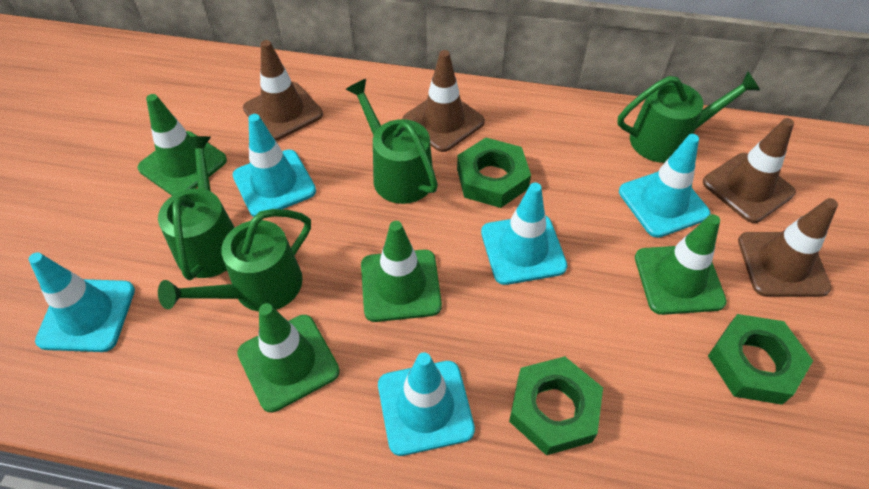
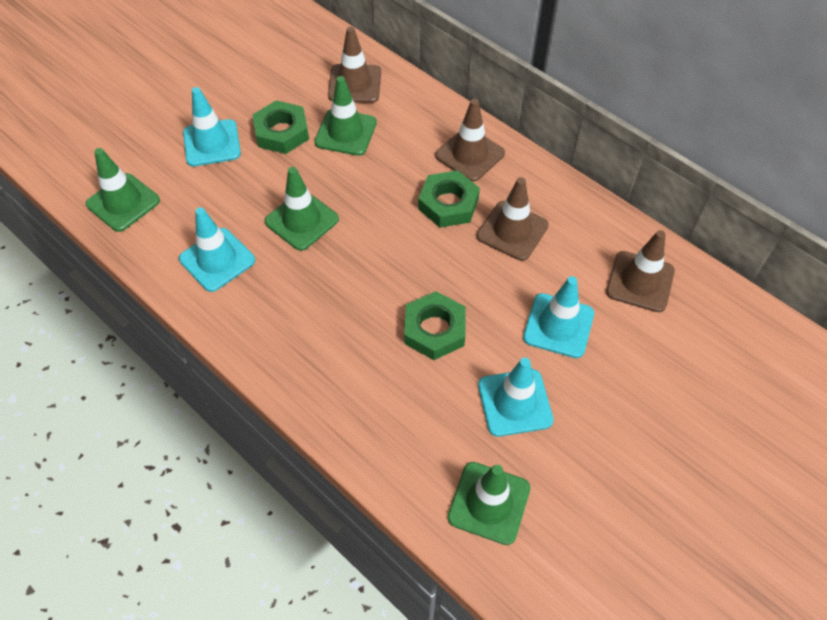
green watering can: [158,136,235,280] [158,209,311,312] [345,79,438,204] [617,71,760,163] = 4 -> none = 0
turquoise traffic cone: [29,252,135,352] [233,114,316,217] [378,352,475,456] [481,183,567,285] [619,134,710,238] = 5 -> [179,207,255,292] [183,87,241,167] [478,358,554,437] [523,276,594,358] = 4

